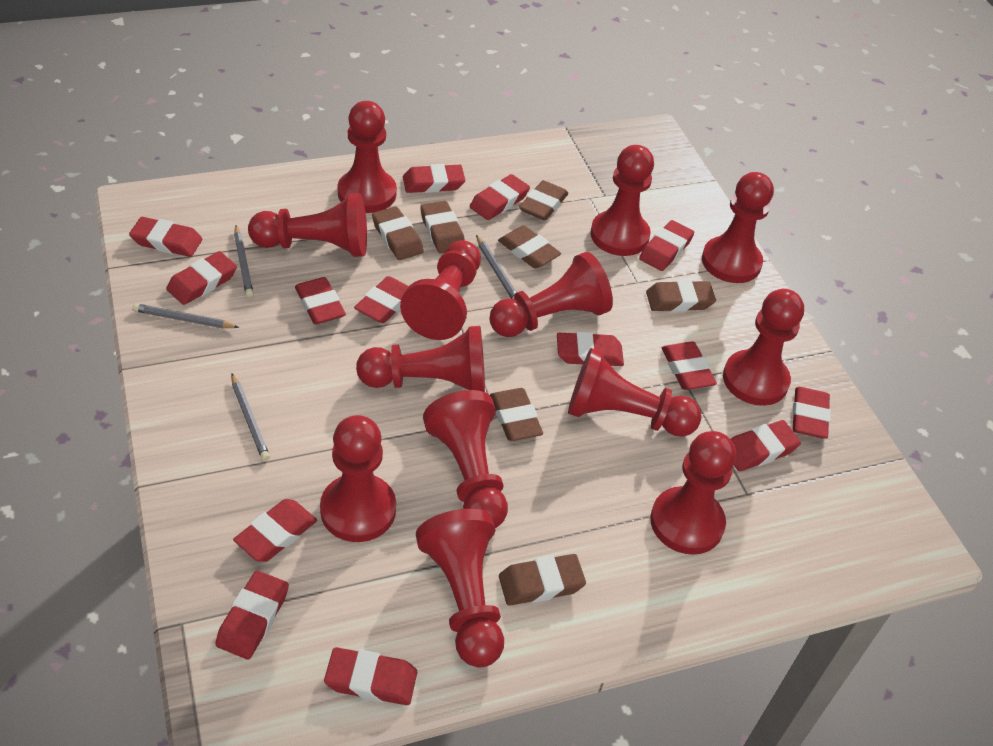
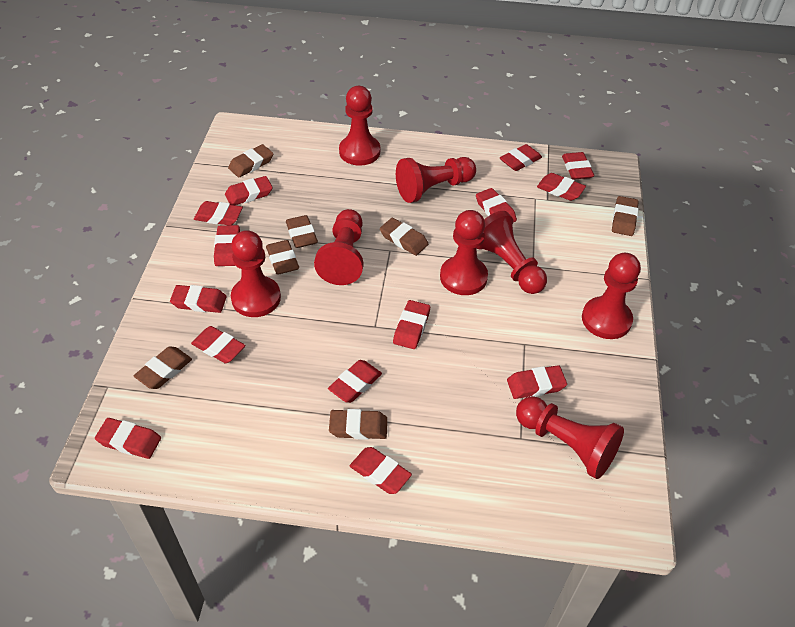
grey pencil: [132,303,240,328] [231,374,270,461] [234,225,254,297] [476,235,517,299] = 4 -> none = 0
red pawn: [248,193,367,257] [320,415,396,542] [337,101,397,213] [356,326,485,392] [400,240,481,340] [416,509,504,668] [423,390,508,528] [489,252,613,337] [568,348,702,437] [590,145,654,256] [650,431,736,555] [702,172,774,283] [723,289,804,406] = 13 -> [231,230,281,317] [314,209,363,285] [339,86,380,166] [396,157,476,203] [440,210,488,295] [476,211,547,294] [516,396,624,479] [582,253,641,339] = 8

